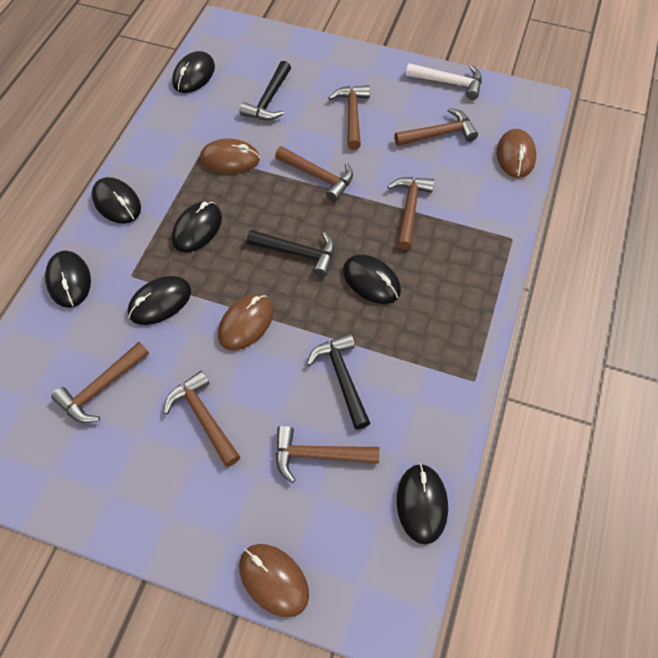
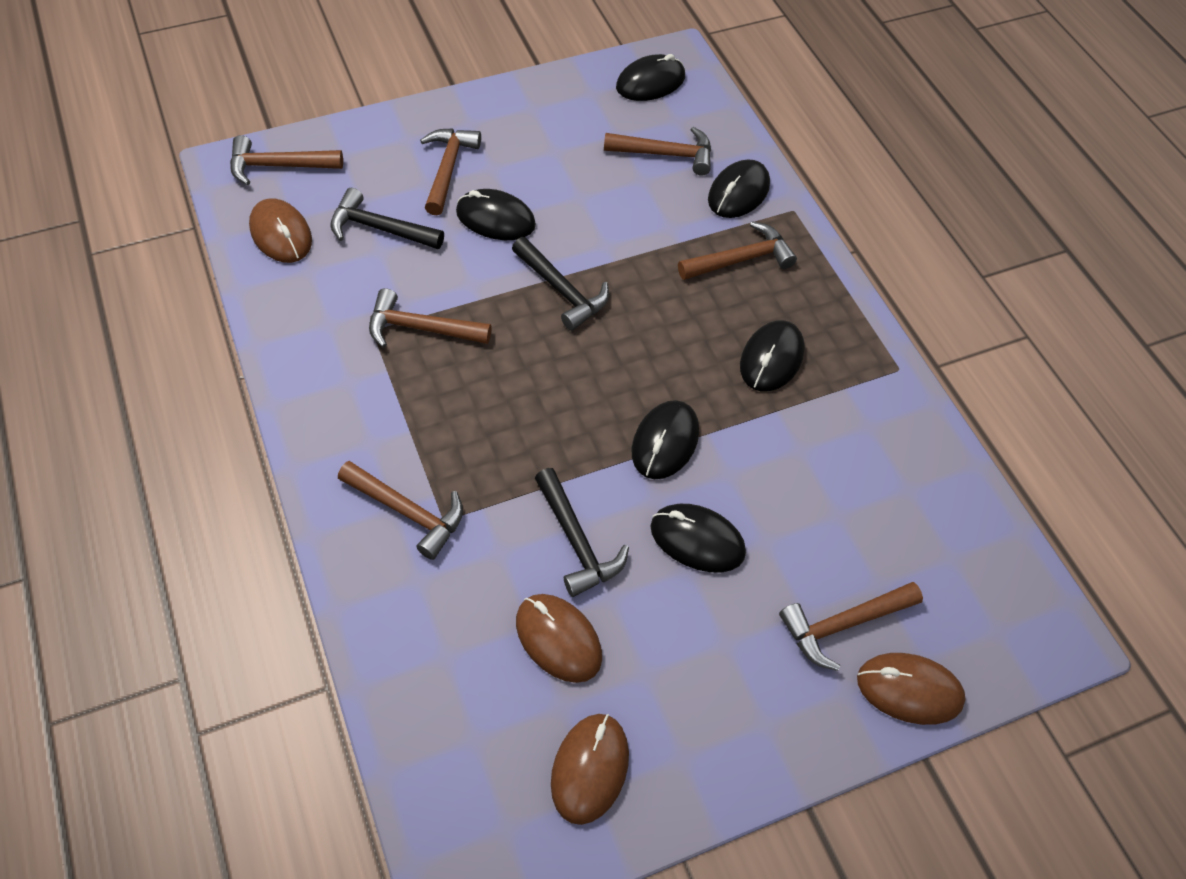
black mouse: [45,251,91,308] [92,177,141,224] [128,276,191,325] [172,51,215,93] [172,201,222,252] [343,254,401,304] [397,463,448,544] = 7 -> [456,189,536,240] [616,54,685,101] [631,400,699,479] [651,504,746,572] [708,159,770,218] [740,320,805,392] = 6
white hammer: [406,63,482,100] = 1 -> none = 0

